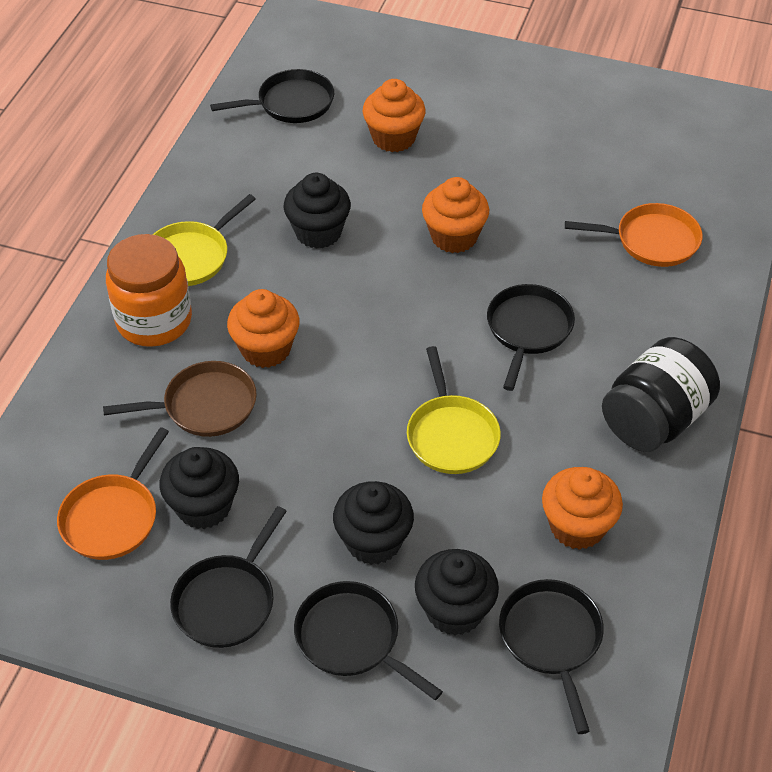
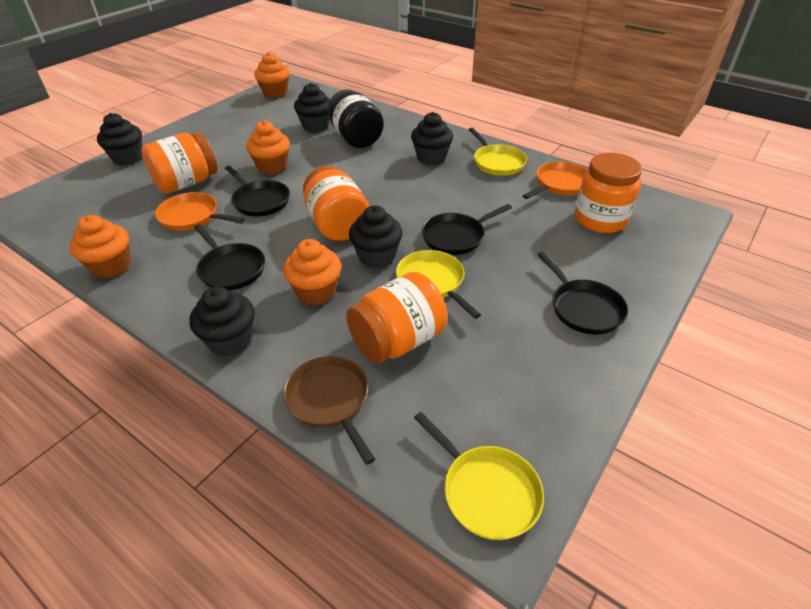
black cupcake: [160,447,239,529] [284,173,351,249] [333,481,414,565] [415,549,499,635] = 4 -> [97,113,142,166] [190,286,255,357] [294,83,330,132] [349,205,403,268] [411,112,453,165] = 5
black pan: [170,506,287,648] [210,69,334,123] [294,581,443,700] [487,284,575,391] [499,579,604,734] = 5 -> [194,224,265,290] [225,166,290,217] [422,204,512,255] [537,252,628,335] = 4
orange jar: [106,234,192,347] = 1 -> [141,132,217,194] [303,166,369,241] [346,272,447,364] [574,153,642,233] = 4
yellow pan: [153,194,256,286] [407,346,501,474] = 2 -> [396,250,481,319] [414,412,544,540] [469,128,527,176] = 3

